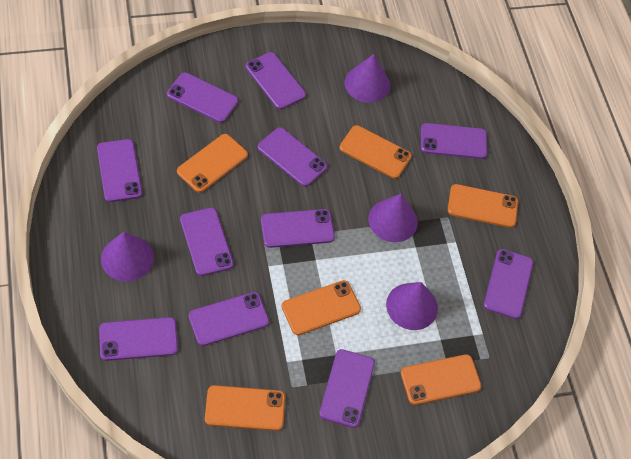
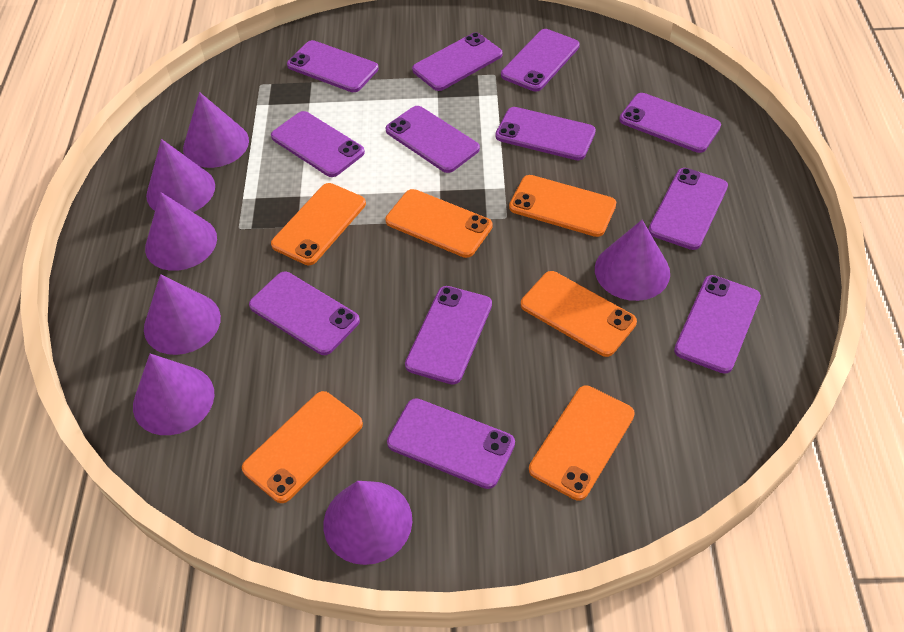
purple cone: [101,232,154,282] [345,54,390,103] [368,194,418,242] [386,282,438,330] = 4 -> [133,354,214,435] [144,274,221,355] [145,192,217,271] [146,139,215,212] [183,92,249,168] [324,481,412,565] [595,220,670,301] = 7
purple phone: [97,139,142,202] [99,317,178,361] [167,72,238,123] [180,208,234,276] [189,292,269,346] [246,52,306,109] [258,127,328,187] [261,209,335,248] [319,349,375,428] [421,123,487,159] [484,249,533,319] = 11 -> [249,272,360,355] [271,111,365,177] [287,40,379,92] [386,106,480,173] [387,398,515,489] [405,286,492,385] [412,32,503,91] [495,107,596,160] [501,29,580,92] [619,93,721,153] [649,168,728,250] [674,275,761,374] = 12

